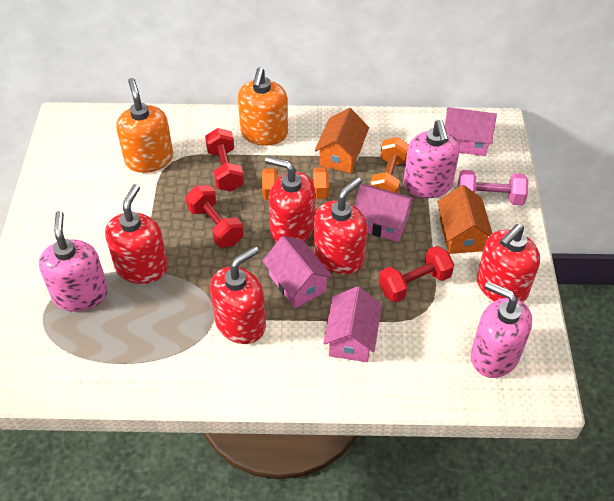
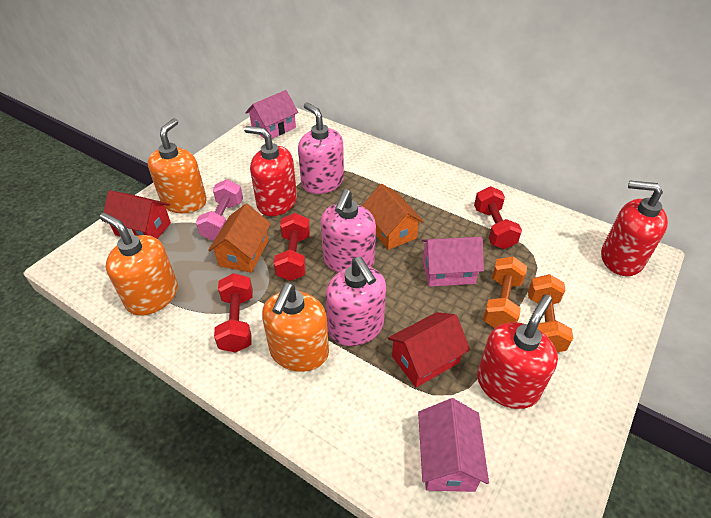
orange soap dispenser: [116,78,173,173] [238,67,288,146] = 2 -> [100,213,178,315] [148,118,207,213] [262,283,329,372] = 3
pink house: [263,236,333,308] [323,286,382,362] [354,185,415,242] [445,107,497,156] = 4 -> [245,90,298,139] [418,398,489,492] [421,237,484,287] = 3
red house: none = 0 -> [103,191,171,239] [388,312,470,388] = 2
red soap dispenser: [105,184,168,284] [210,246,266,344] [265,156,315,243] [314,177,367,274] [477,224,540,302] = 5 -> [244,126,297,216] [477,295,558,409] [601,181,668,276] = 3

